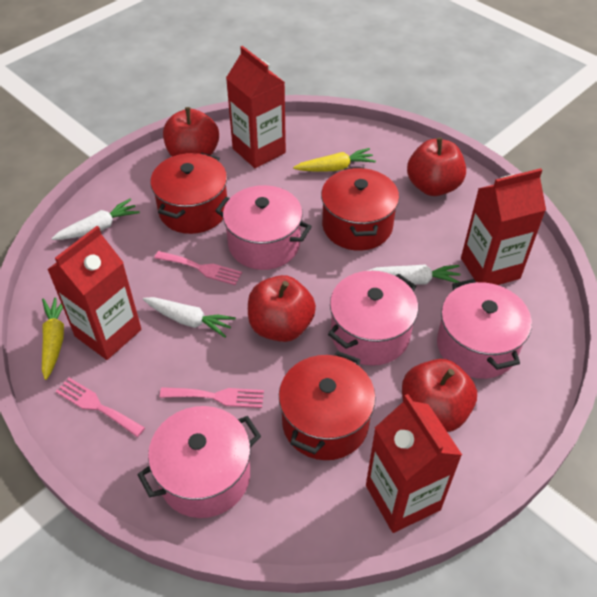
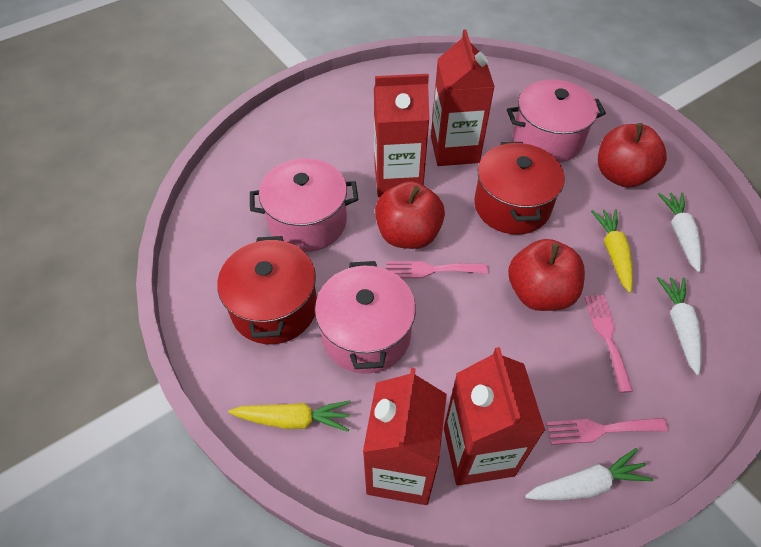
pink pot: [137,406,261,518] [215,185,312,270] [328,271,418,366] [437,279,532,379] = 4 -> [250,158,358,252] [315,261,416,374] [507,80,606,163] = 3
red apple: [163,107,219,157] [248,275,316,342] [402,359,477,432] [407,137,466,196] = 4 -> [375,181,445,249] [508,239,585,311] [598,123,667,188] = 3
red pot: [150,153,227,234] [279,351,376,460] [321,167,399,251] = 3 -> [217,236,317,344] [474,142,565,235] = 2

